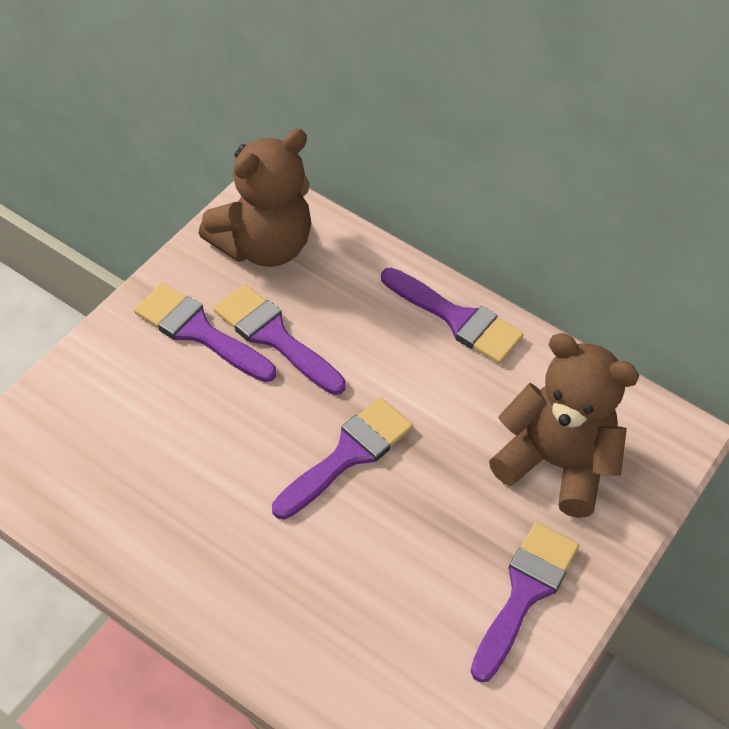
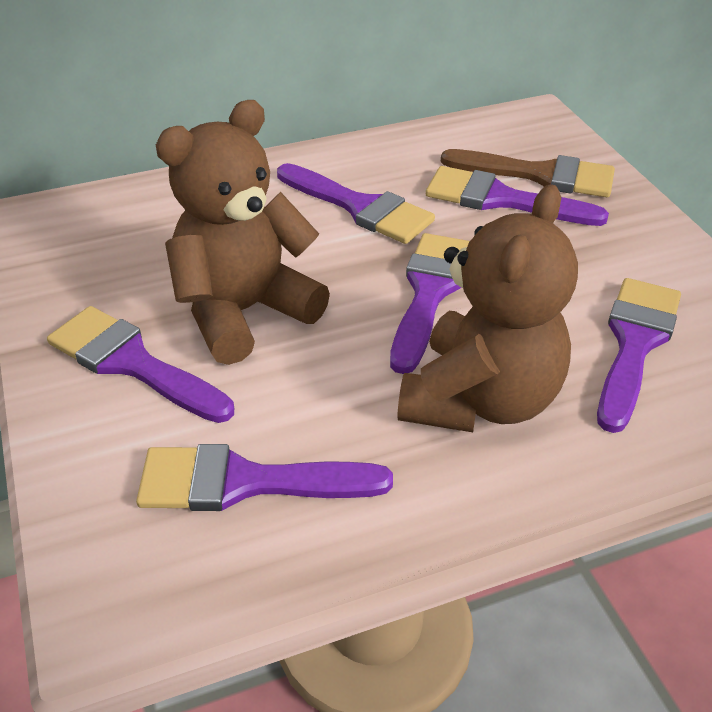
brown brush: none = 0 -> [441,149,615,197] = 1
purple brush: [134,283,276,382] [214,284,346,395] [272,398,413,519] [381,268,524,364] [470,522,579,683] = 5 -> [47,306,234,423] [136,444,393,511] [277,163,435,244] [390,233,470,374] [426,166,609,226] [597,278,681,433] = 6

